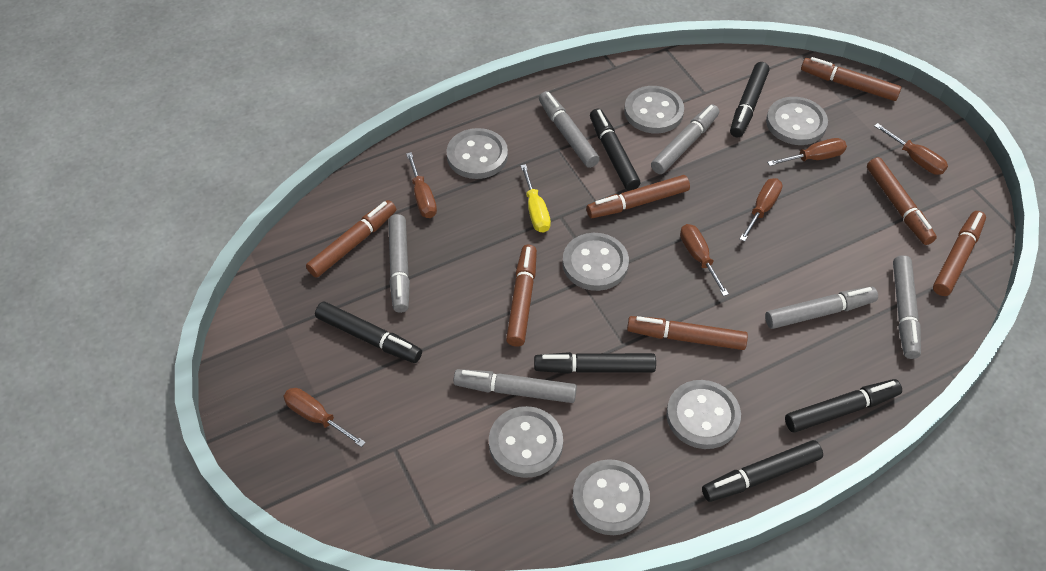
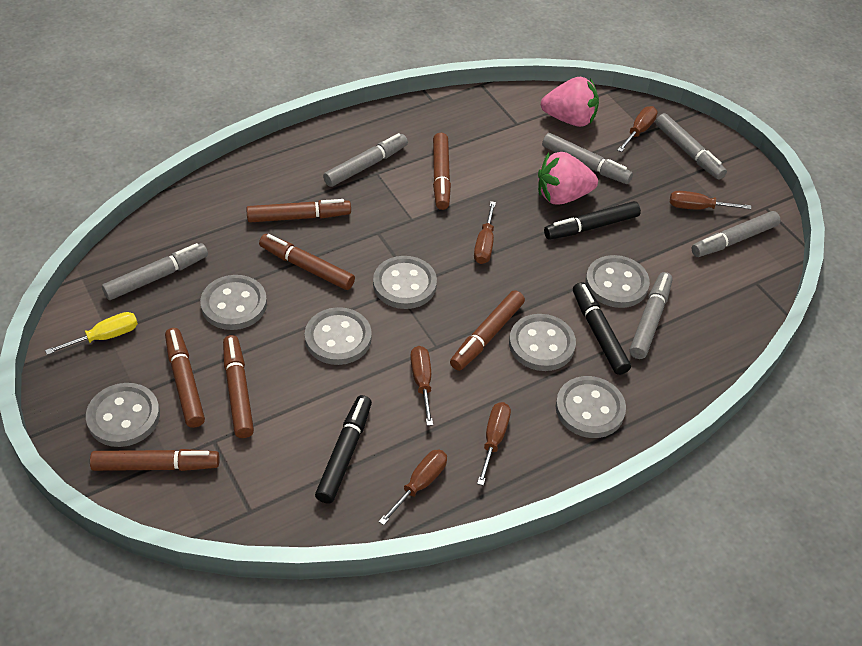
black marker: [315,302,422,363] [534,352,656,374] [590,109,641,191] [702,440,823,502] [730,62,769,137] [785,379,902,433] = 6 -> [315,395,372,504] [544,201,641,240] [573,282,631,375] = 3
pink strawberry: none = 0 -> [538,152,598,205] [541,77,599,127] = 2

